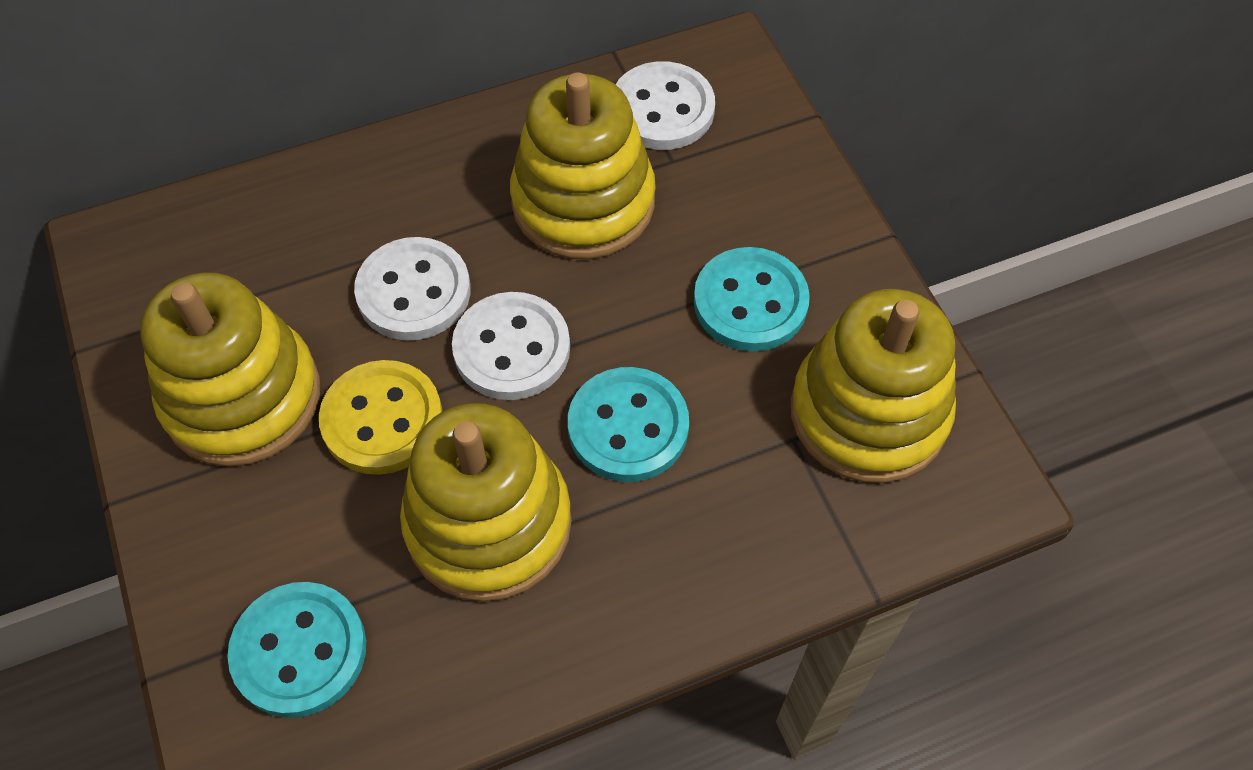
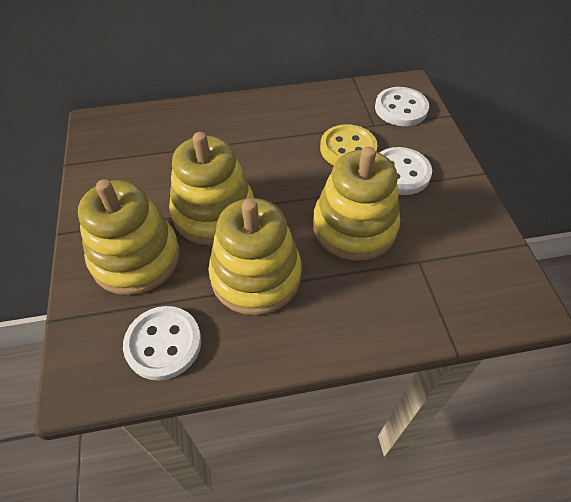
turquoise button: [227,582,366,718] [568,367,689,482] [694,247,810,351] = 3 -> none = 0

